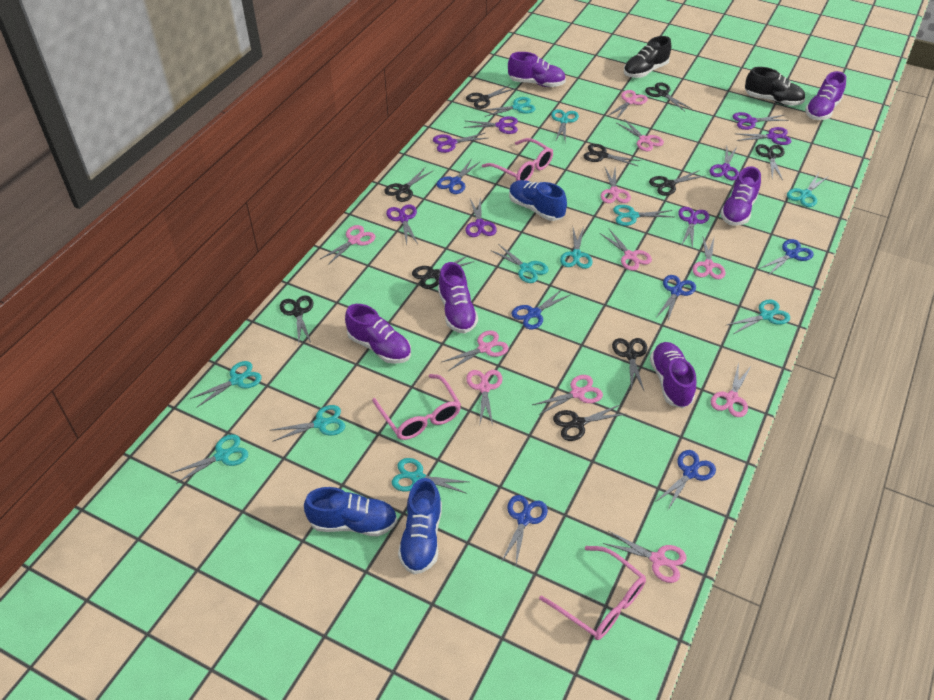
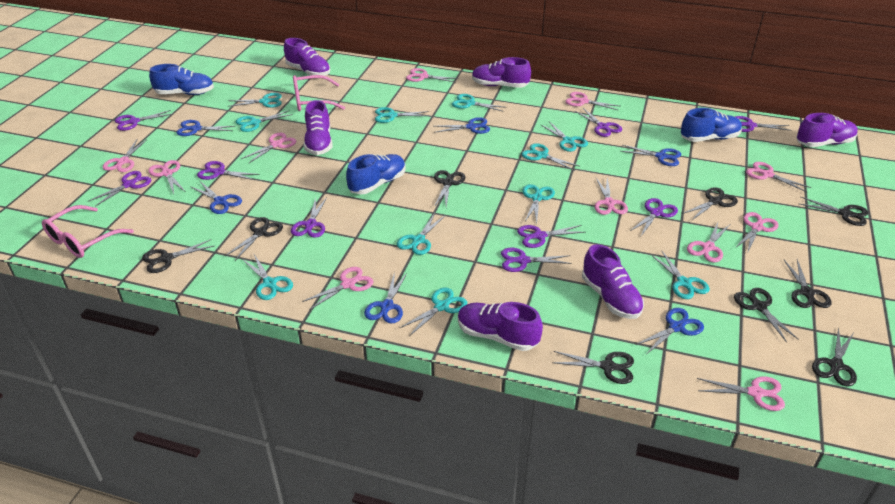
black scissors: [280,295,313,344] [384,168,434,202] [412,255,474,289] [466,85,516,109] [553,404,625,441] [584,144,641,167] [612,338,647,390] [645,82,692,112] [649,171,704,196] [755,144,785,180] = 10 -> [142,239,215,273] [225,217,283,261] [434,170,465,207] [552,351,634,384] [682,187,738,220] [734,288,799,342] [784,260,831,308] [798,197,868,226] [812,328,857,387] = 9
black shoe: [624,36,671,78] [745,67,805,106] = 2 -> none = 0
pink glasses: [372,374,461,440] [482,138,553,181] [539,546,646,640] = 3 -> [42,205,134,258] [293,75,345,111] = 2
purple scissors: [386,204,418,245] [433,133,488,153] [464,116,518,134] [465,196,497,237] [678,207,709,249] [710,146,739,180] [733,112,788,130] [734,127,791,145] = 8 -> [88,171,151,207] [115,110,173,131] [197,161,260,180] [291,197,327,238] [501,248,572,272] [517,225,585,248] [575,108,622,137] [630,198,678,236] [735,116,792,132] = 9

